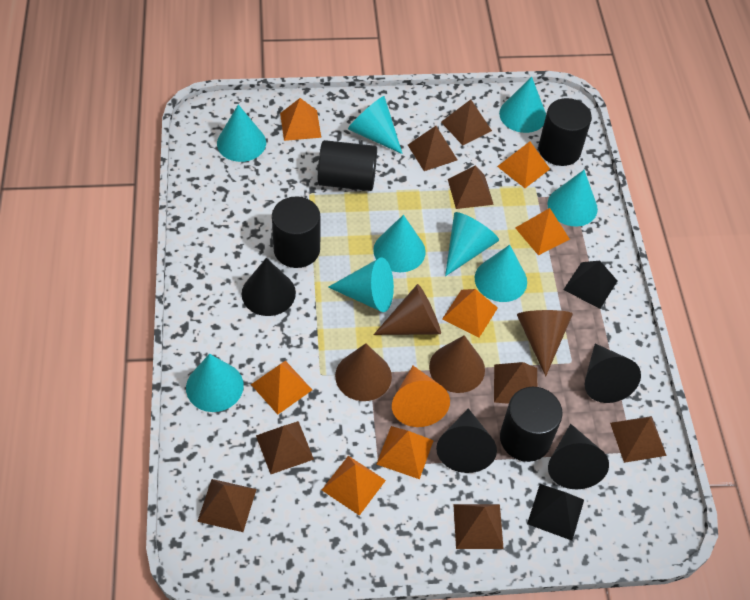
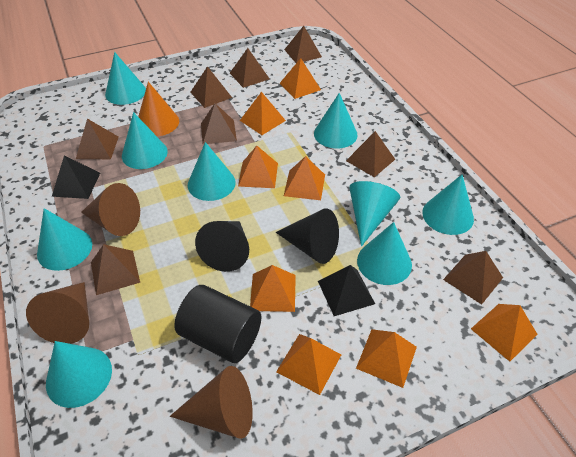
black cone: [242,258,296,316] [436,408,497,473] [548,424,609,489] [584,343,641,403] = 4 -> [195,221,249,272] [276,208,339,264] = 2
black cylinder: [272,197,320,268] [318,140,377,191] [500,387,563,462] [539,98,592,166] = 4 -> [174,285,262,363] = 1
brown cone: [335,343,392,401] [373,284,441,335] [429,335,485,393] [517,310,573,376] = 4 -> [26,282,89,344] [81,183,140,236] [170,366,253,439] = 3
orange pyramid: [251,360,312,415] [280,98,321,141] [322,456,386,516] [376,426,434,479] [442,289,498,338] [497,142,550,188] [515,208,570,255] = 7 -> [238,146,278,188] [240,92,286,135] [250,265,296,312] [276,334,341,395] [280,58,321,99] [284,156,325,200] [356,329,417,388] [471,304,538,362] = 8

